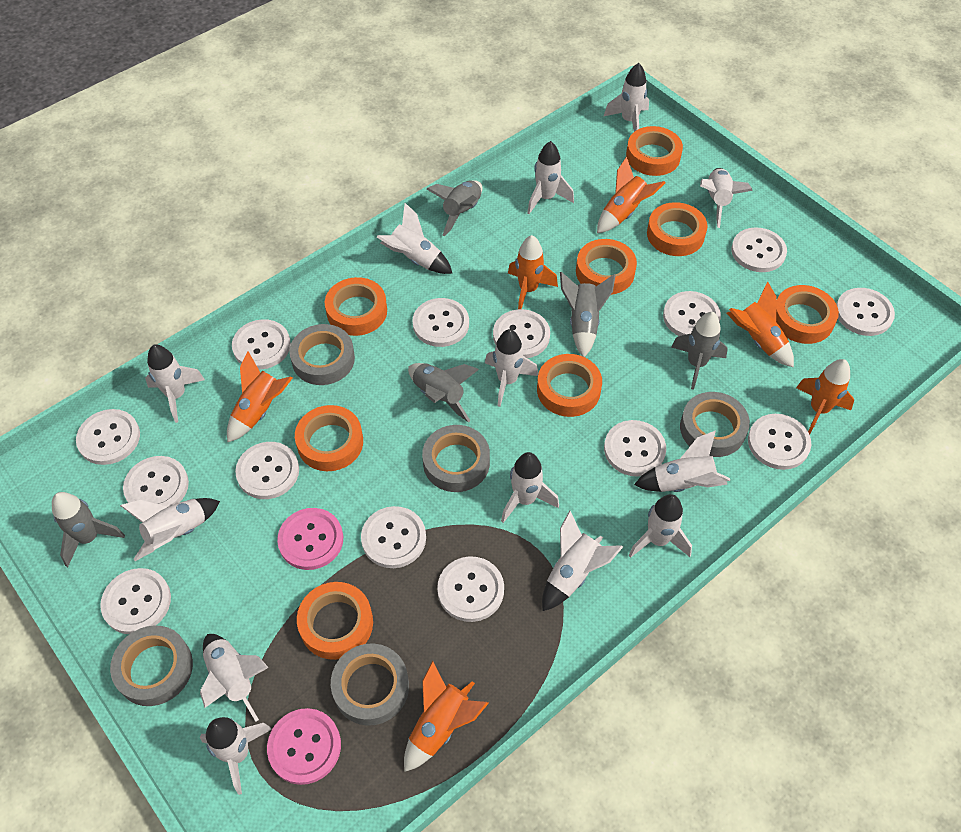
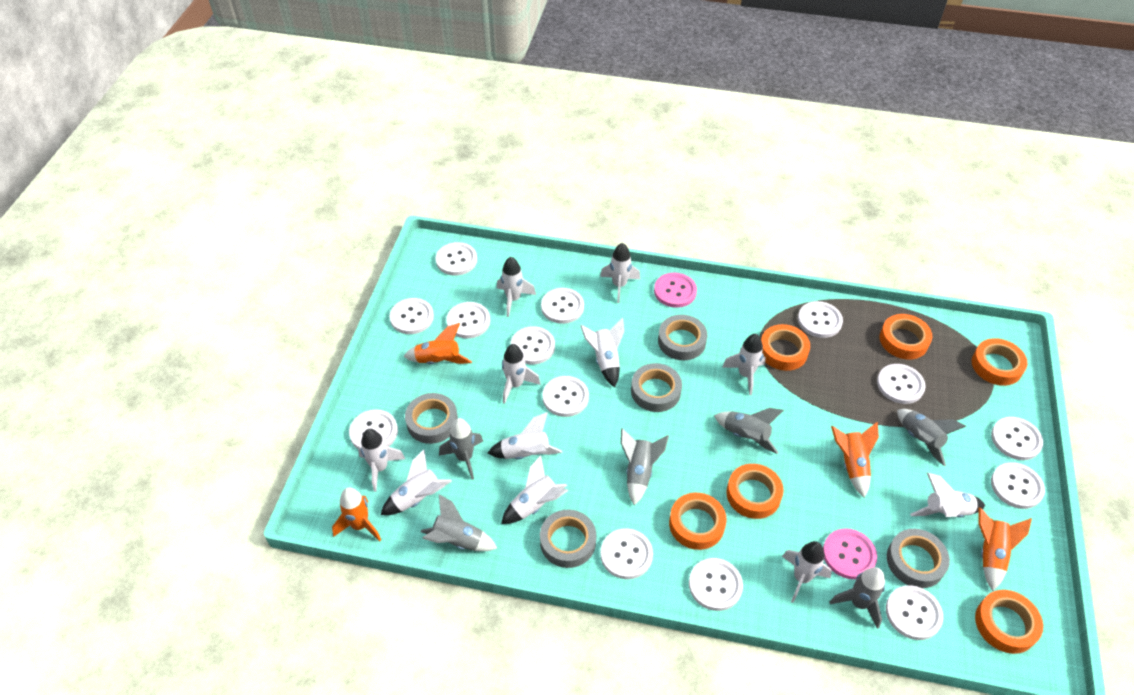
grey rocket: [52,492,125,567] [408,363,479,423] [427,180,482,237] [560,272,615,357] [671,312,728,390] = 5 -> [421,494,497,551] [439,418,483,480] [621,428,669,505] [714,408,784,454] [829,567,885,629] [897,409,966,466] = 6
orange rocket: [227,351,292,443] [404,661,489,772] [508,235,558,309] [597,157,666,233] [727,281,794,367] [796,359,854,435] = 6 -> [332,487,381,542] [404,323,472,364] [831,422,879,498] [978,507,1032,591] = 4
orange tape: [295,405,363,471] [297,582,373,660] [325,277,387,336] [537,354,602,417] [576,239,637,295] [626,126,683,176] [647,202,707,256] [776,285,839,344] = 8 -> [669,493,727,550] [726,464,783,519] [761,324,810,371] [880,314,932,359] [972,338,1027,386] [975,590,1043,654] = 6
white rocket: [120,498,220,561] [145,344,205,423] [200,634,269,721] [200,717,272,795] [377,203,453,274] [485,329,538,407] [501,452,559,523] [527,141,574,214] [542,510,623,611] [604,63,649,132] [629,494,692,558] [634,430,730,492] [700,168,753,228] = 13 -> [358,429,405,492] [381,450,452,515] [488,412,562,459] [497,257,536,317] [501,455,568,524] [502,344,541,404] [580,318,624,387] [600,243,640,303] [722,334,766,395] [782,541,832,603] [910,473,985,517] = 11

